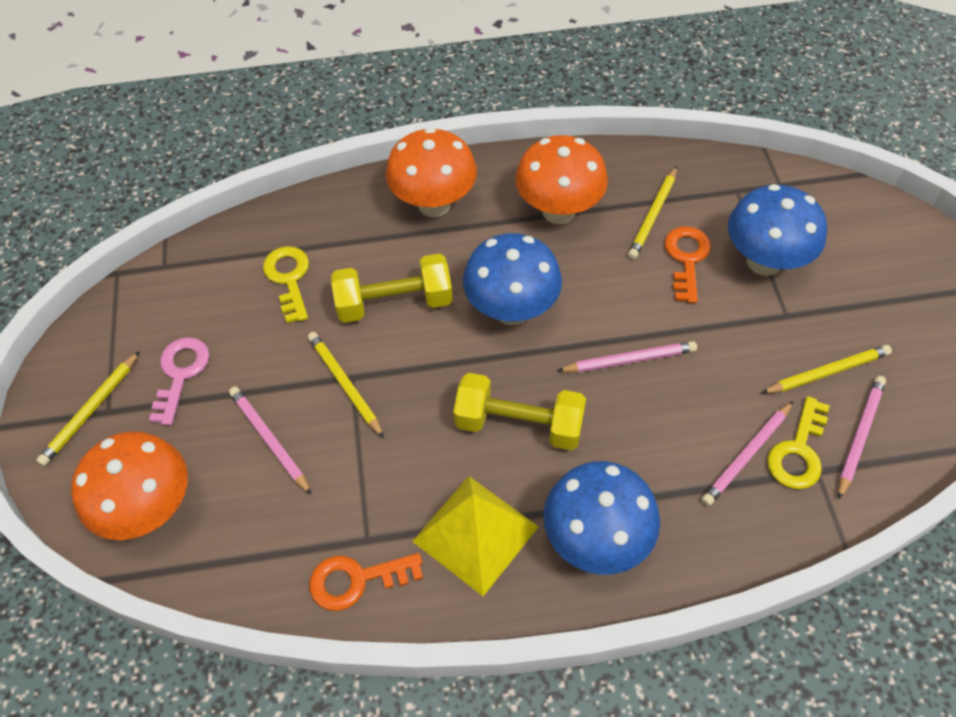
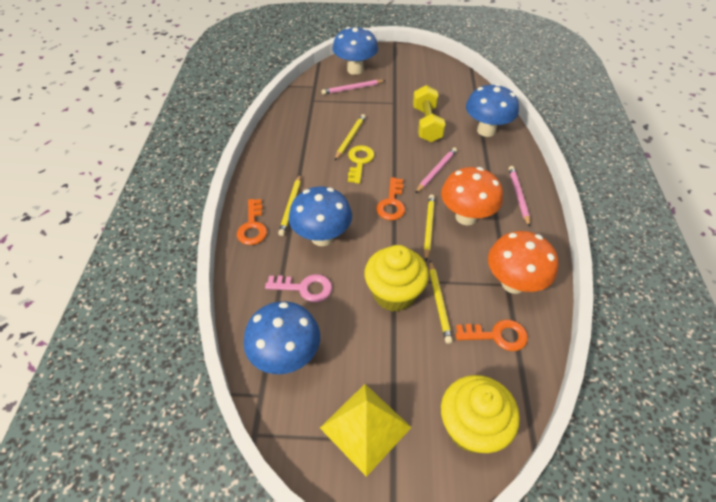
blue mushroom: [463,233,562,325] [543,461,660,575] [728,184,827,276] = 3 -> [243,301,320,374] [289,187,352,246] [333,27,378,75] [466,84,519,137] = 4
orange key: [309,553,423,611] [665,226,711,303] = 2 -> [237,199,267,245] [376,177,405,220] [456,320,528,351] = 3
orange mushroom: [71,431,188,540] [386,127,477,217] [515,135,608,224] = 3 -> [441,167,503,225] [488,231,559,294] = 2
pink pencil: [229,387,312,495] [557,341,697,373] [701,401,793,506] [838,376,886,500] = 4 -> [321,80,386,95] [415,147,457,193] [509,166,530,227] = 3
yellow cupcake: none = 0 -> [364,245,429,312] [441,375,520,453] = 2
yellow dumbbell: [331,253,453,323] [453,373,586,451] = 2 -> [413,85,445,142] = 1
yellow key: [263,246,309,323] [767,396,830,489] = 2 -> [348,145,375,184] = 1

